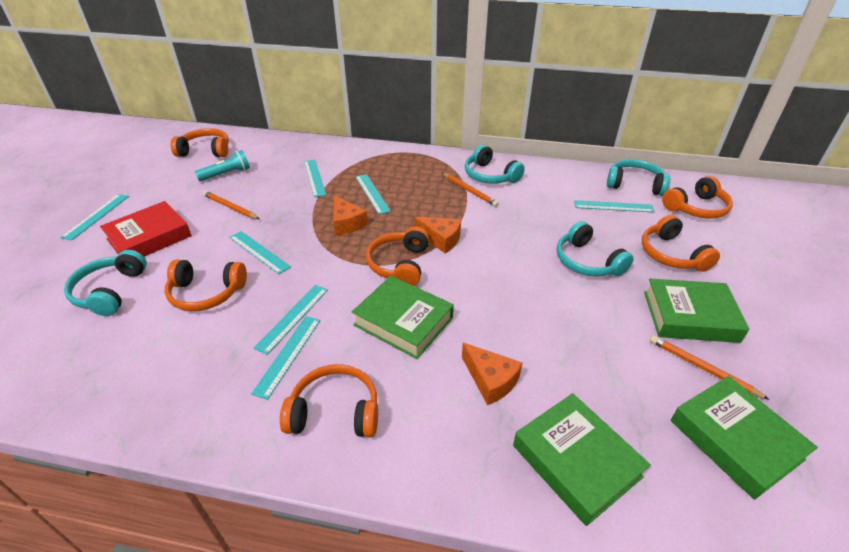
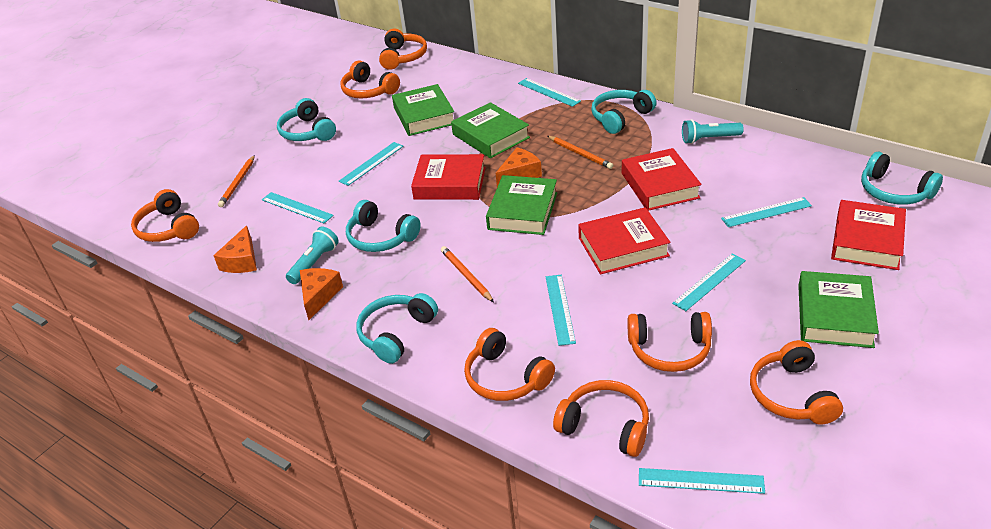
orange headphones: [165,260,247,311] [171,128,229,157] [280,364,378,438] [366,227,429,286] [642,215,720,272] [662,176,733,219] = 6 -> [131,189,199,242] [340,61,400,98] [379,29,427,70] [464,328,555,401] [553,380,649,457] [627,312,712,372] [750,340,843,425] = 7
red book: [100,201,192,256] = 1 -> [411,154,486,200] [578,207,671,274] [622,148,702,211] [831,200,906,270] = 4
turquoise flashlight: [195,150,250,181] = 1 -> [286,227,339,284] [682,119,744,144] = 2
turquoise headphones: [64,250,147,316] [465,145,525,184] [557,221,634,277] [607,159,670,196] = 4 -> [277,98,336,141] [346,200,421,252] [356,293,438,364] [591,90,657,134] [861,152,943,205] = 5

